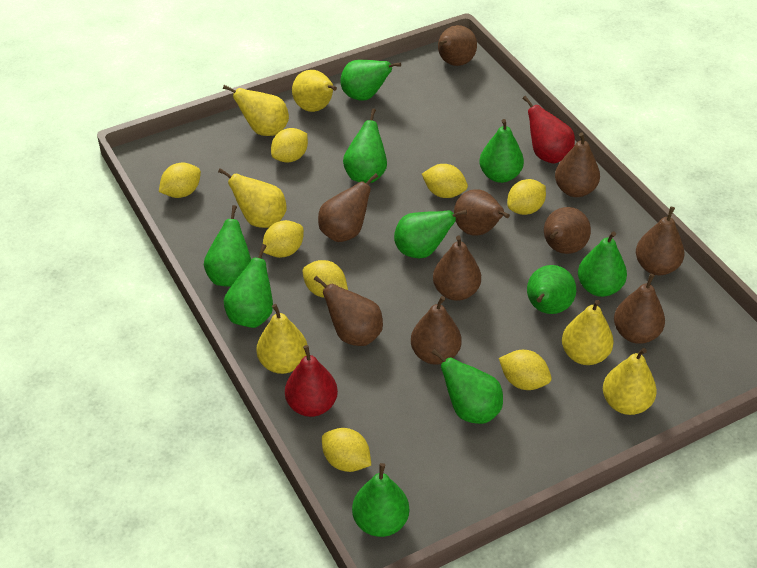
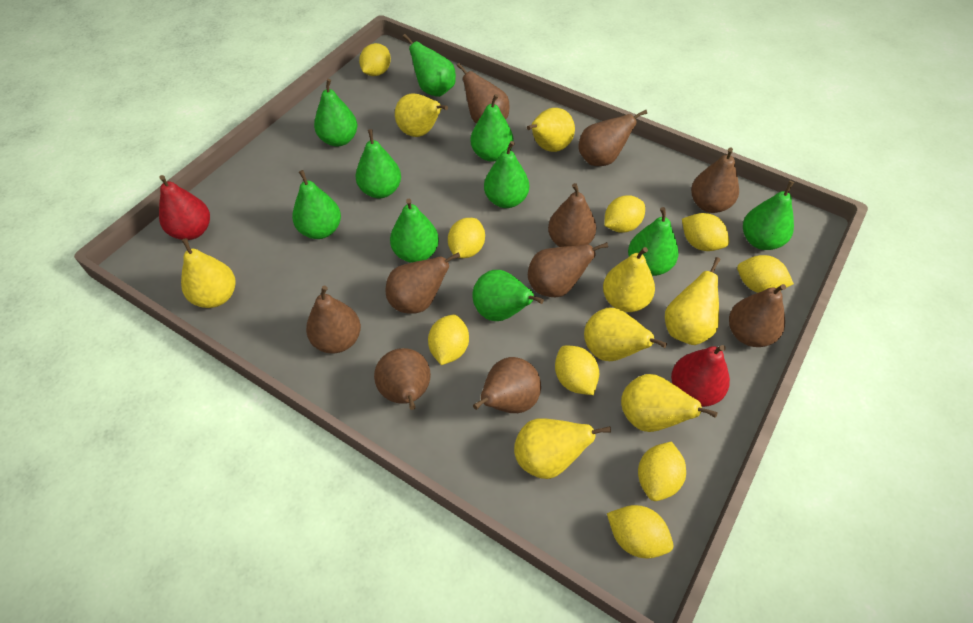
yellow lemon: [159,163,201,198] [263,220,304,258] [271,128,308,163] [303,260,348,298] [322,428,371,472] [422,164,468,198] [499,350,551,390] [507,179,546,215] = 8 -> [359,43,391,76] [428,315,469,365] [448,218,485,258] [555,345,599,395] [604,195,645,233] [607,505,673,558] [638,441,686,501] [682,213,729,251] [737,255,794,293] = 9
yellow pear: [218,168,286,228] [223,85,289,136] [256,304,307,374] [292,70,337,112] [562,300,614,365] [603,348,657,415] = 6 -> [181,238,236,308] [395,93,448,137] [514,418,611,479] [527,108,575,152] [584,308,667,361] [603,247,655,312] [621,374,718,432] [665,257,721,345] = 8

